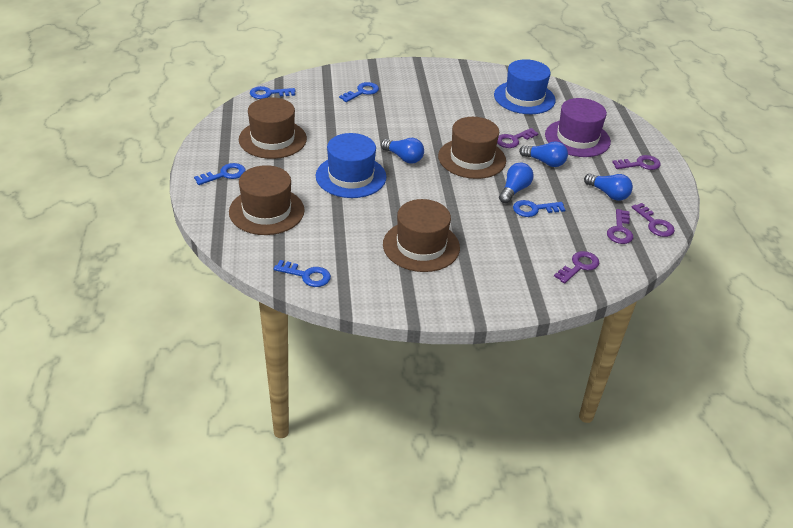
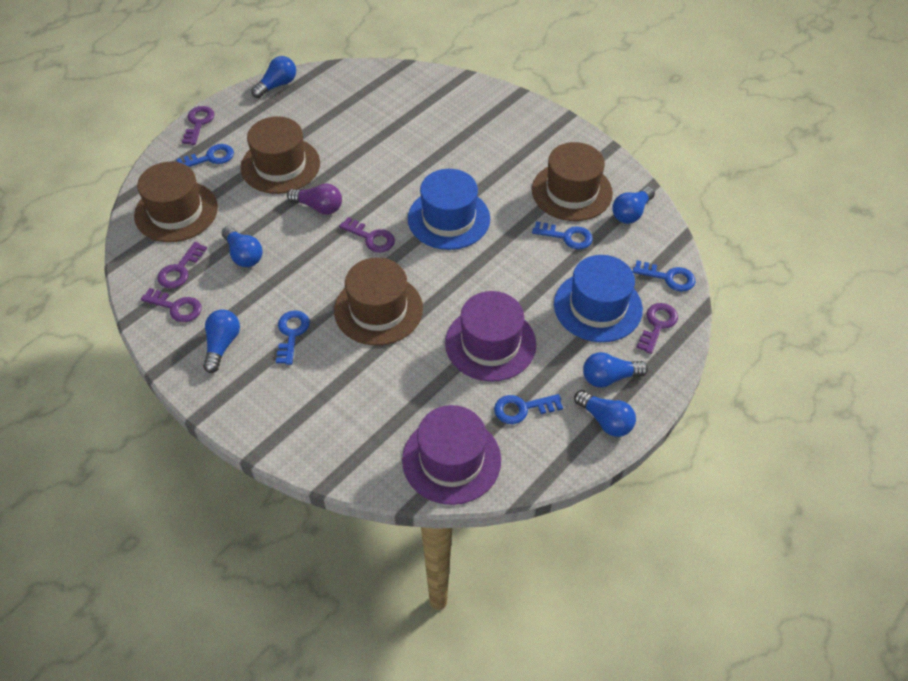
blue light bulb: [381,138,424,164] [499,163,534,203] [519,141,568,167] [584,174,633,201] = 4 -> [203,310,240,373] [222,226,263,267] [251,56,296,98] [574,390,636,437] [583,352,648,387] [612,187,655,224] = 6
purple hat: [545,98,611,157] = 1 -> [402,405,501,505] [445,291,536,382] = 2
purple light bulb: none = 0 -> [287,183,342,215] = 1

